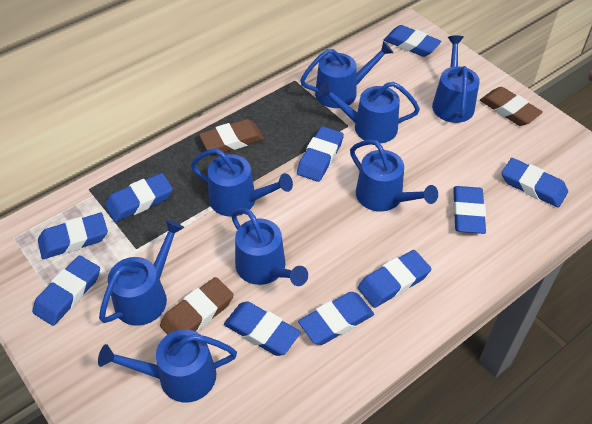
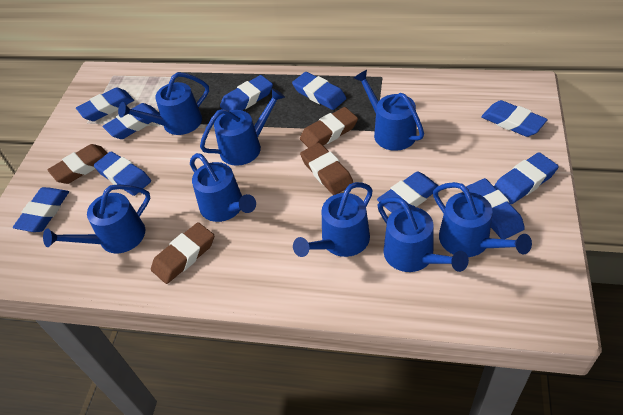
brown eraser: [160,277,234,335] [199,119,264,154] [480,87,543,126] = 3 -> [48,144,107,184] [151,222,214,284] [300,107,358,148] [300,143,354,195] = 4

